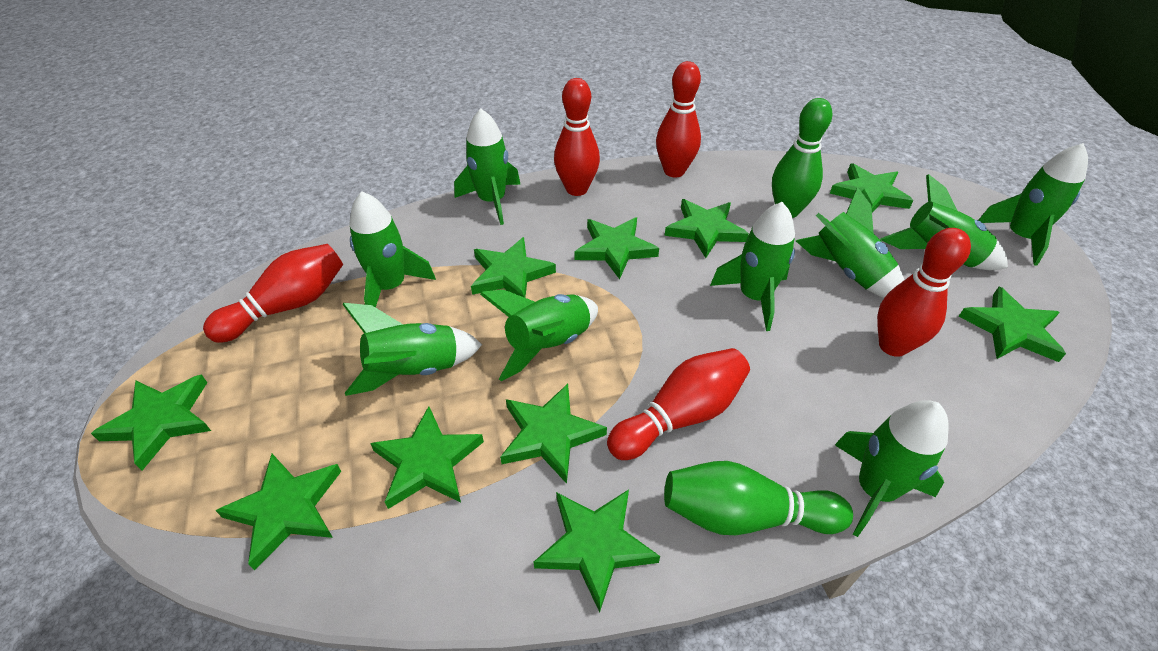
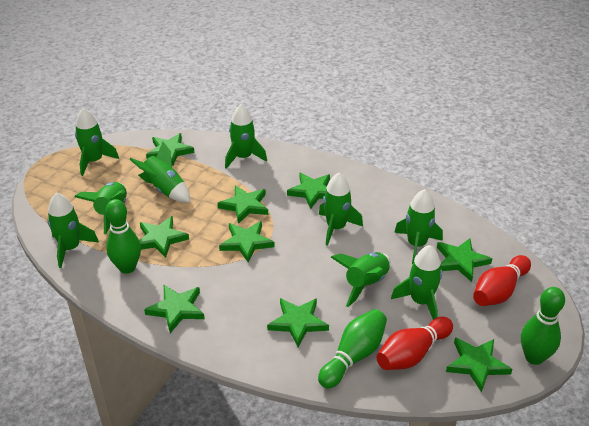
green bowling pin: [664,461,853,535] [772,98,832,218] = 2 -> [106,199,141,274] [318,309,387,389] [521,287,565,365] = 3
green star: [91,374,211,470] [215,454,341,570] [370,406,484,509] [471,237,556,298] [500,384,607,484] [534,489,660,613] [574,217,659,279] [665,199,749,258] [830,164,914,213] [958,287,1066,362] = 10 -> [139,216,189,258] [144,285,205,333] [146,133,194,166] [218,185,268,224] [219,221,275,262] [267,298,329,347] [287,173,330,209] [437,238,492,282] [446,337,512,393] = 9
red bowling pin: [203,244,343,343] [554,78,600,196] [607,348,750,460] [656,61,701,177] [877,228,971,357] = 5 -> [377,317,453,370] [473,255,531,306] = 2

